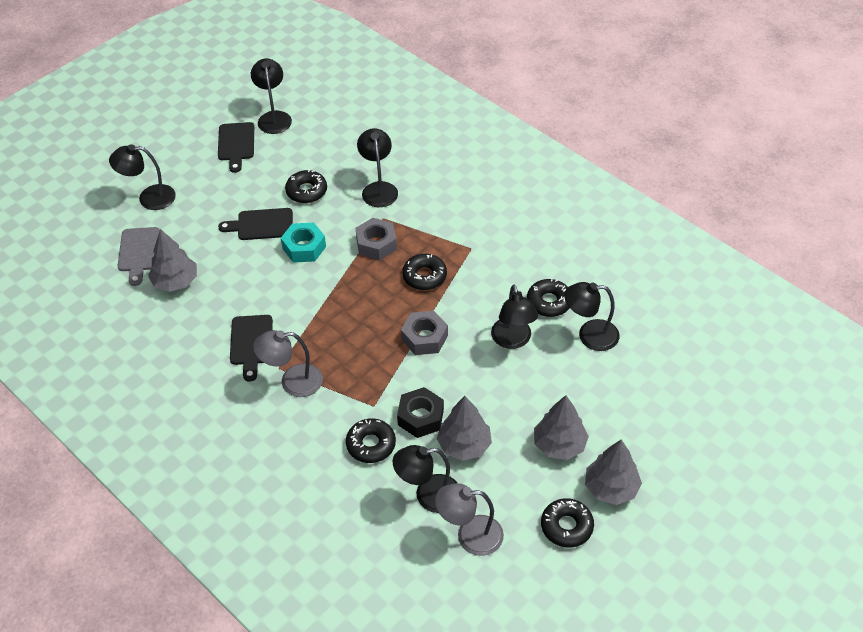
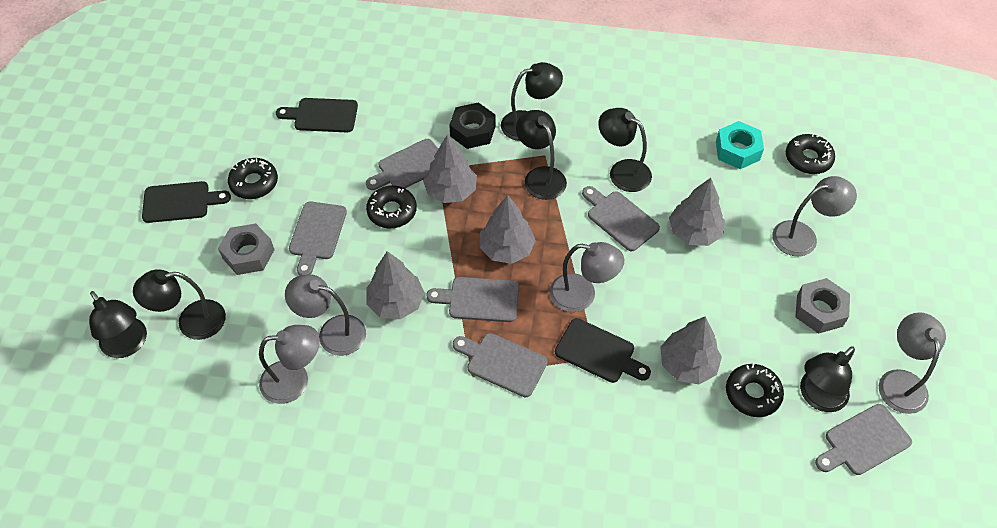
black donut: [285,169,327,203] [346,418,396,463] [402,254,447,290] [527,279,570,317] [541,498,594,548] = 5 -> [228,158,278,199] [366,186,417,228] [726,364,784,417] [786,134,835,174] = 4
grey cutting board: [118,227,160,286] = 1 -> [289,201,347,275] [366,139,438,190] [426,277,519,322] [453,333,548,397] [582,186,660,251] [815,404,912,475] = 6
grey lamp: [253,330,323,397] [435,483,504,556] = 2 -> [259,325,320,404] [285,274,366,356] [549,242,624,312] [772,176,857,257] [879,312,946,414] = 5
grey tree: [148,229,197,292] [437,396,492,461] [534,395,589,460] [585,440,642,505] = 4 -> [366,251,425,319] [423,135,477,203] [480,195,536,264] [660,316,722,384] [669,178,725,246] = 5

